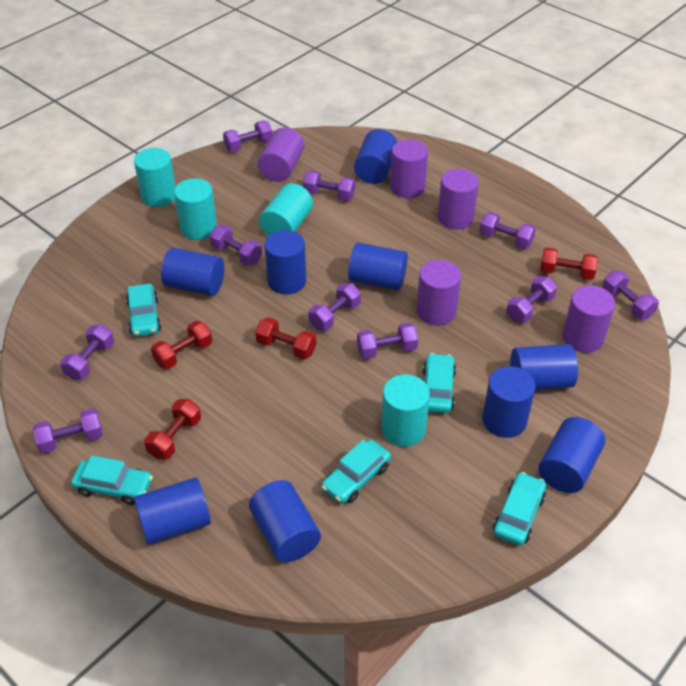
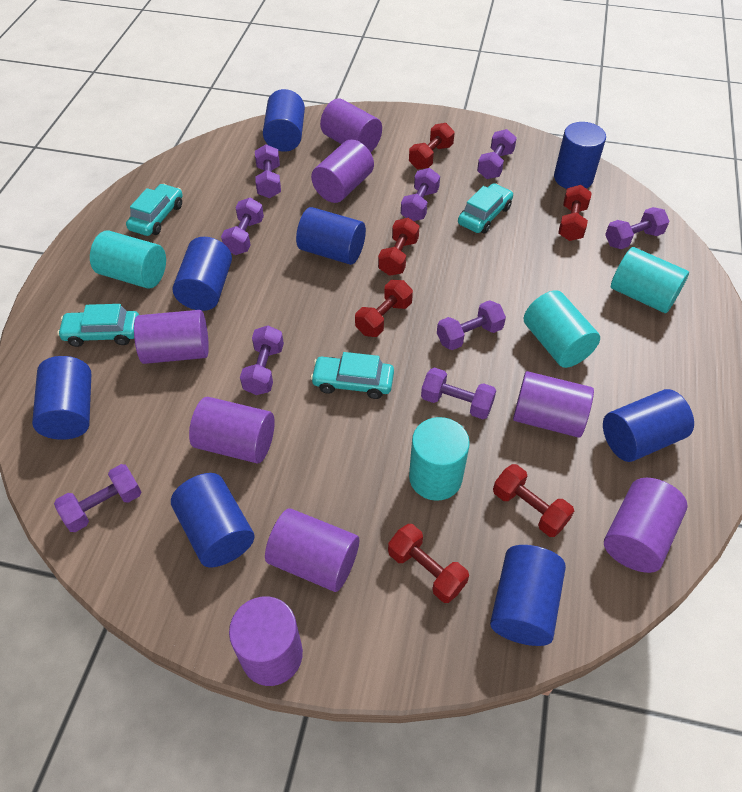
blue cylinder: [134,477,211,545] [161,248,224,296] [249,480,321,562] [265,230,306,294] [348,243,408,290] [354,129,397,184] [482,366,536,438] [510,344,578,390] [538,417,605,493] = 9 -> [32,356,91,440] [171,473,254,567] [173,237,232,311] [263,89,305,152] [296,207,366,265] [490,545,566,646] [554,122,606,189] [603,389,694,462] = 8
purple cylinder: [258,127,304,182] [390,139,428,198] [417,260,461,325] [438,169,479,229] [562,286,615,353] = 5 -> [134,310,209,364] [189,397,275,464] [229,596,303,686] [265,508,359,592] [311,139,374,203] [320,98,382,153] [513,371,594,438] [604,478,688,573] = 8
purple dumbbell: [33,409,103,453] [60,324,114,380] [210,225,262,265] [223,121,272,152] [303,170,355,201] [308,283,361,331] [357,323,418,359] [479,212,536,249] [506,276,557,323] [602,271,659,319] = 10 -> [54,464,141,532] [221,198,264,255] [240,325,284,395] [255,144,281,198] [401,168,440,221] [421,367,496,419] [437,300,506,350] [477,129,517,179] [605,207,669,249] = 9
red dumbbell: [144,399,201,460] [151,321,212,369] [255,317,316,360] [540,247,598,280] = 4 -> [355,280,413,337] [378,218,420,276] [388,524,469,603] [409,123,455,170] [493,464,574,537] [558,185,592,241] = 6
turquoise car: [71,456,153,505] [126,284,161,337] [321,440,391,504] [423,353,456,413] [493,472,546,546] = 5 -> [57,304,139,347] [126,184,183,236] [311,352,394,399] [458,183,513,233] = 4

